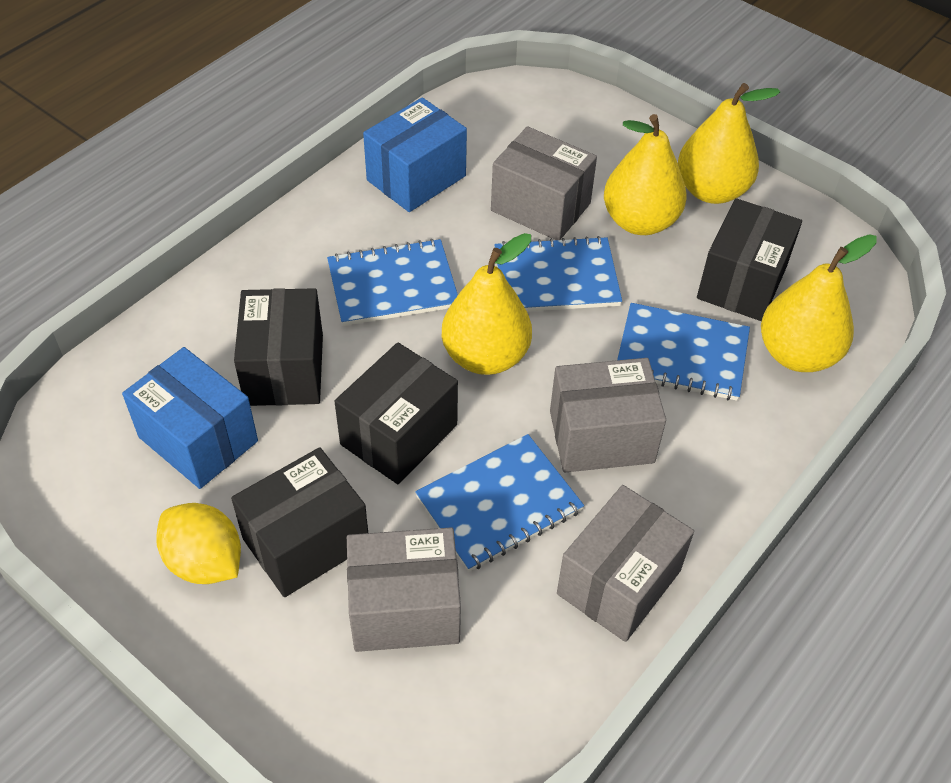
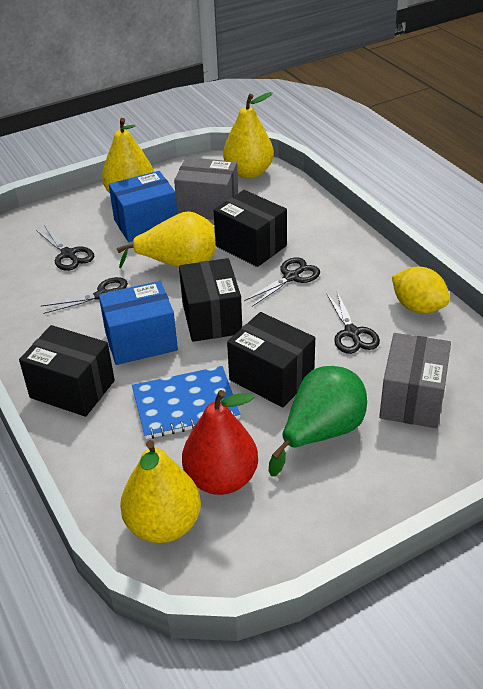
black scissors: none = 0 -> [36,225,94,271] [41,277,128,314] [244,258,320,307] [326,292,380,354] = 4
blue notebook: [327,239,458,326] [415,434,584,572] [494,236,622,312] [617,303,750,401] = 4 -> [132,366,240,439] = 1
green pear: none = 0 -> [268,366,367,476] = 1
grey box: [347,527,461,652] [491,126,597,240] [550,358,666,472] [557,485,694,642] = 4 -> [174,157,238,220] [379,333,451,428] = 2
red pear: none = 0 -> [182,390,258,495] = 1

